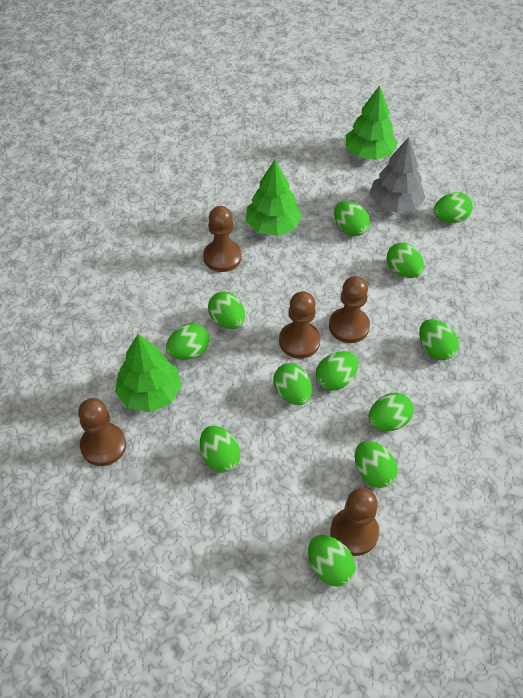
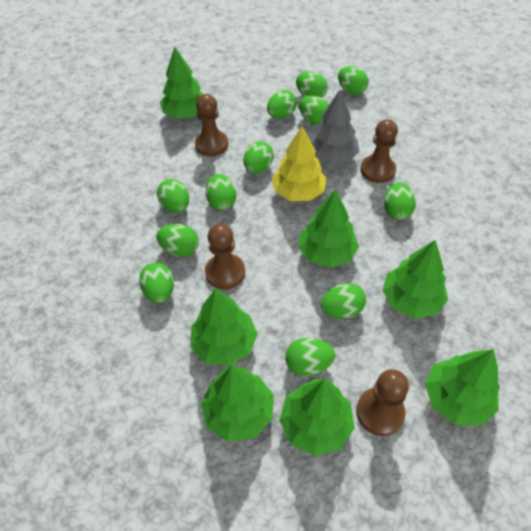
brown pawn: [78,398,126,466] [203,206,242,272] [279,291,321,359] [329,276,370,343] [330,488,379,556] = 5 -> [195,94,228,156] [205,224,245,289] [356,369,409,436] [361,119,398,183] = 4
green tree: [115,334,182,412] [246,160,302,236] [346,85,398,160] = 3 -> [160,47,203,119] [190,288,258,366] [201,365,274,442] [279,379,355,456] [298,189,359,268] [382,240,448,319] [425,349,500,426] = 7
yellow tree: none = 0 -> [272,126,327,201] = 1

